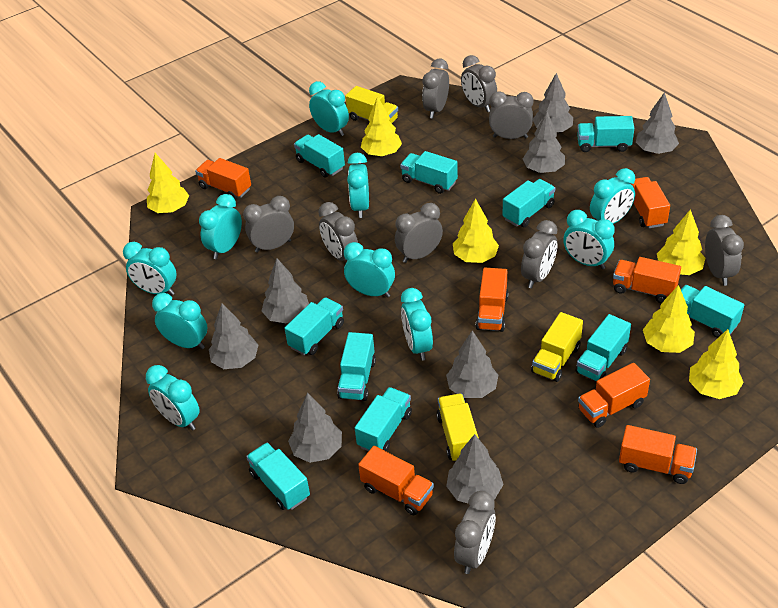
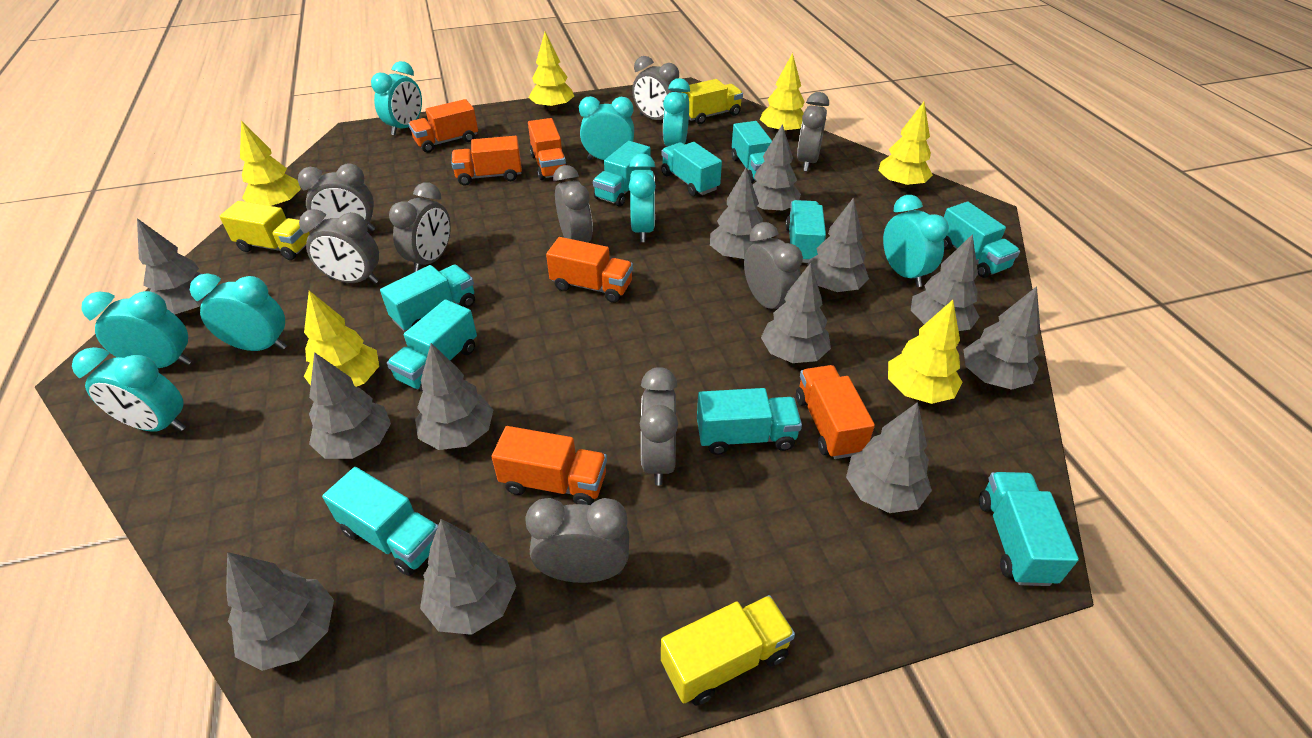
grey tree: [209,303,258,369] [262,258,309,323] [288,393,342,463] [446,330,498,398] [446,434,504,504] [523,112,565,173] [533,73,573,132] [636,92,679,154] = 8 -> [137,218,216,314] [226,552,334,671] [309,352,391,459] [415,343,493,450] [420,519,516,635] [710,168,765,259] [753,124,801,213] [761,263,831,363] [807,197,869,292] [846,402,932,513] [911,234,979,331] [963,286,1040,390] = 12
orange truck: [195,158,251,200] [358,446,434,515] [476,268,509,332] [578,363,650,428] [613,257,681,303] [619,425,697,484] [630,177,670,228] = 7 -> [409,99,478,153] [452,136,522,186] [492,426,607,505] [528,118,567,180] [546,237,633,303] [796,365,875,459] = 6
turquoise clock: [123,242,177,295] [146,365,200,431] [152,293,208,350] [199,194,242,259] [309,81,349,136] [344,242,395,298] [347,153,369,218] [401,288,433,361] [563,210,615,269] [590,168,635,224] = 10 -> [72,347,186,432] [81,291,192,368] [190,273,287,351] [371,61,422,135] [579,96,634,160] [629,153,656,242] [663,78,690,147] [883,195,949,287] = 8

